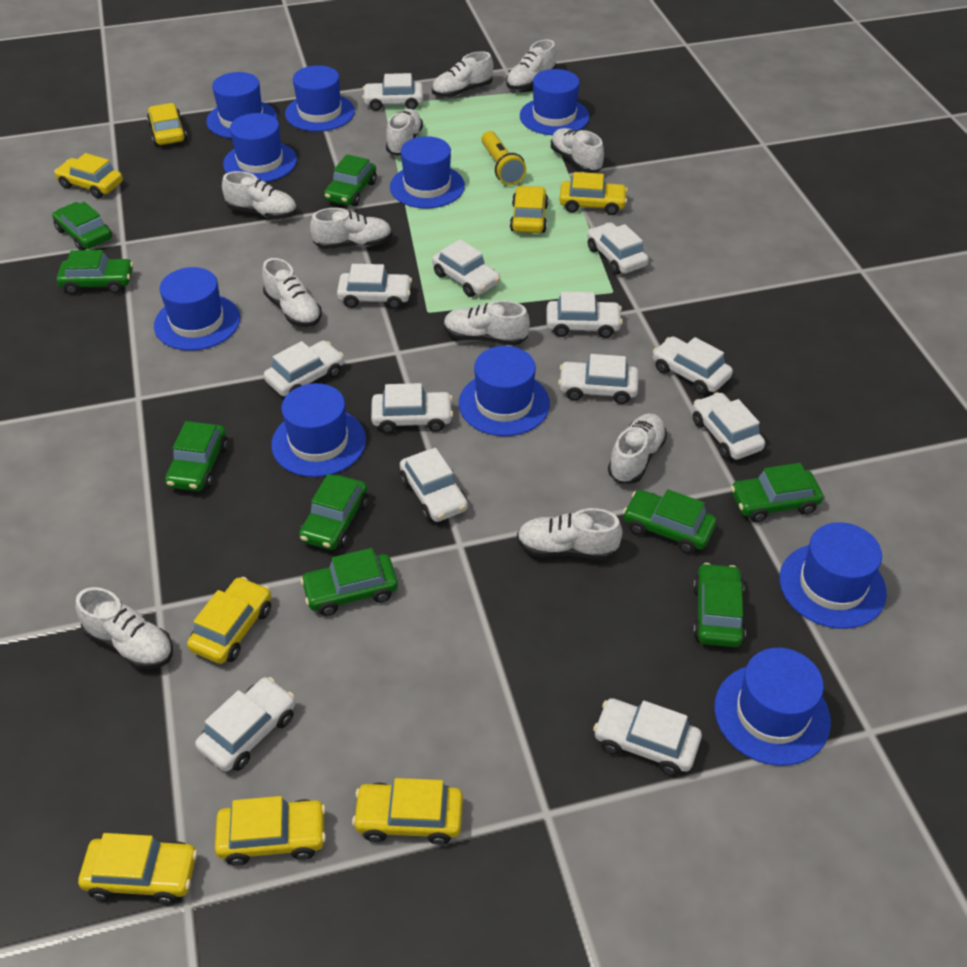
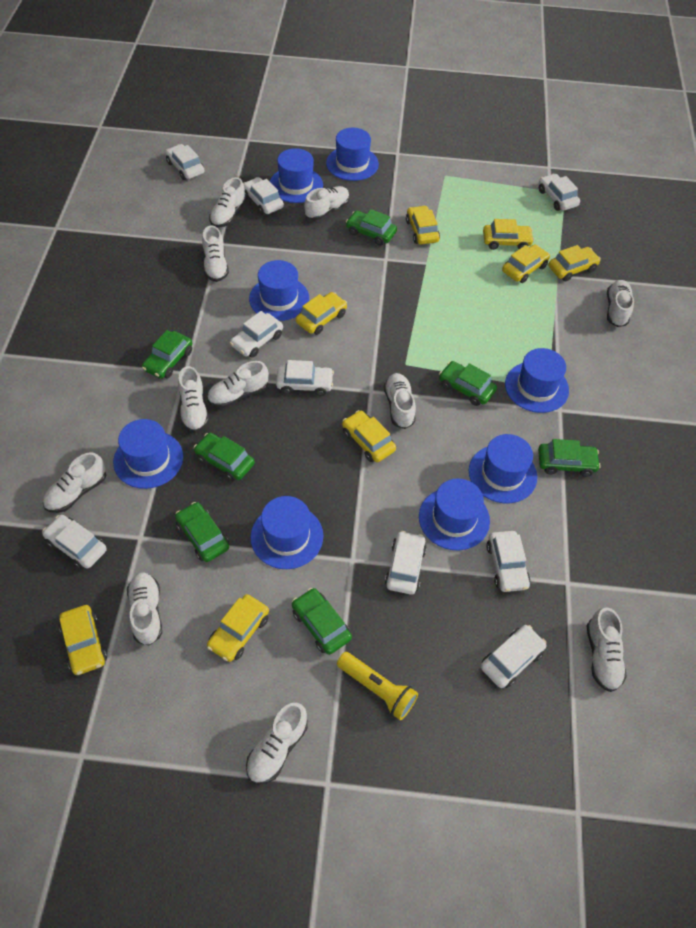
blue hat: [154,267,240,351] [206,72,277,138] [223,113,297,182] [271,383,366,477] [285,65,355,132] [390,136,465,208] [459,346,550,436] [520,69,589,135] [714,648,831,766] [780,522,887,629] = 10 -> [113,419,183,489] [249,260,309,321] [250,496,323,569] [270,148,323,203] [326,128,379,181] [419,479,490,550] [469,434,537,503] [505,348,569,413] = 8
green car: [52,202,112,250] [57,250,133,294] [165,421,228,491] [299,474,368,550] [300,548,398,616] [324,154,377,206] [623,489,716,553] [693,563,746,647] [731,463,823,522] = 9 -> [142,330,192,379] [175,502,229,562] [194,433,255,481] [292,588,352,655] [346,209,397,246] [439,361,497,406] [538,439,601,477] = 7
white car: [195,677,295,772] [264,340,344,396] [337,264,412,309] [362,73,423,111] [371,383,453,433] [400,448,468,522] [432,239,500,297] [547,292,623,338] [558,354,639,404] [587,223,649,275] [593,698,702,776] [653,336,733,395] [693,392,765,460] = 13 -> [42,515,107,569] [165,144,205,180] [230,311,283,358] [243,177,284,215] [276,360,334,396] [385,531,427,595] [481,625,547,688] [486,531,530,592] [539,174,580,211] = 9

